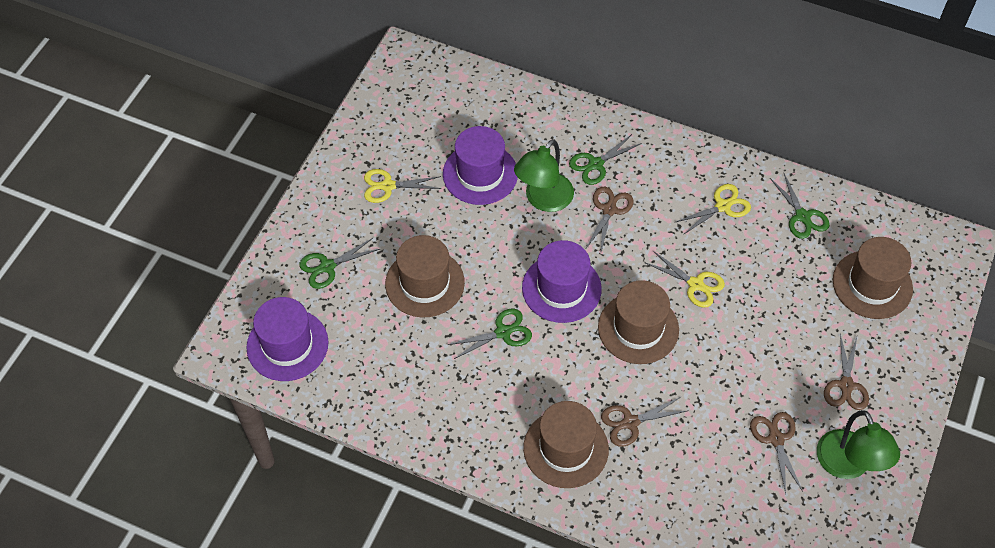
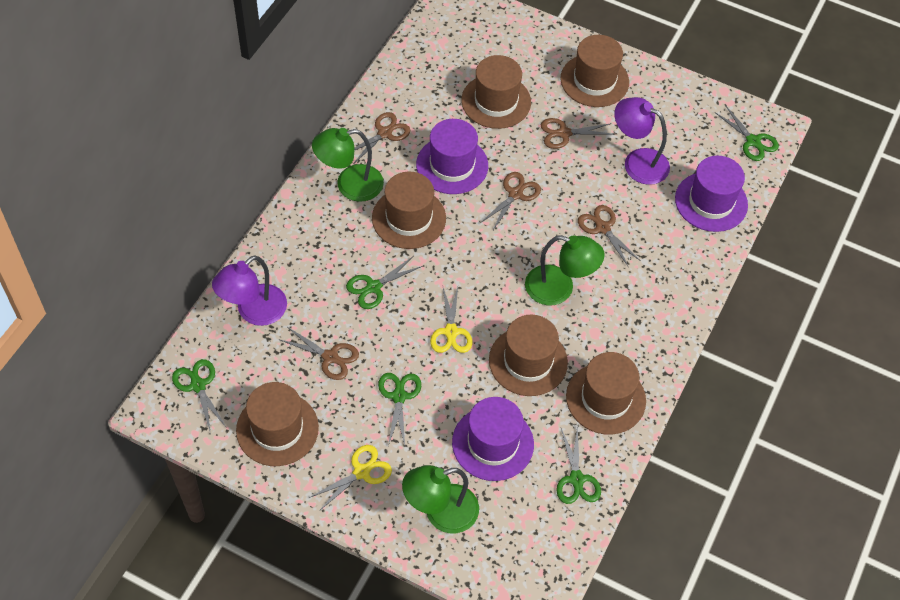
brown hat: [385,235,465,318] [523,401,609,488] [598,280,679,364] [833,237,913,319] = 4 -> [236,382,319,466] [372,172,446,249] [461,55,531,129] [489,315,568,396] [560,35,629,107] [566,352,646,435] = 6
brown scissors: [586,187,634,252] [601,396,689,447] [750,412,803,493] [824,334,869,410] = 4 -> [278,327,359,380] [353,112,410,164] [480,172,541,230] [541,118,615,149] [578,205,641,268] = 5
green lamp: [514,139,574,212] [817,410,900,479] = 2 -> [312,128,384,202] [402,465,479,534] [525,235,605,305] = 3
green scissors: [299,237,380,289] [448,308,532,359] [569,134,642,185] [770,174,830,239] = 4 -> [172,359,227,434] [346,257,423,309] [378,373,421,446] [556,425,601,504] [715,105,779,161] = 5
purple lamp: none = 0 -> [212,255,287,326] [614,97,670,185] = 2
yellow scissors: [364,169,442,203] [644,251,725,308] [676,184,751,235] = 3 -> [309,445,392,511] [430,287,473,353] = 2

